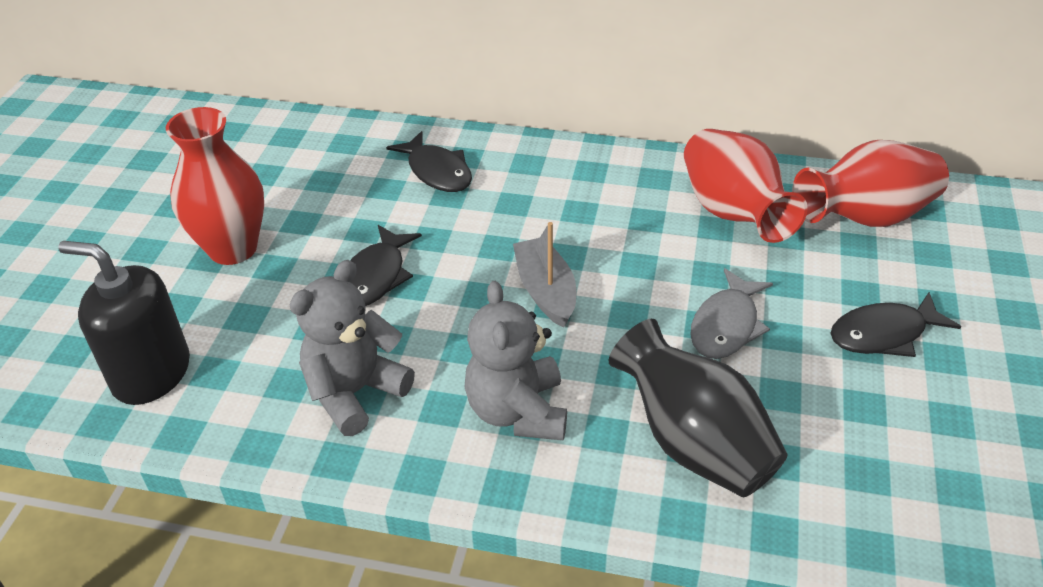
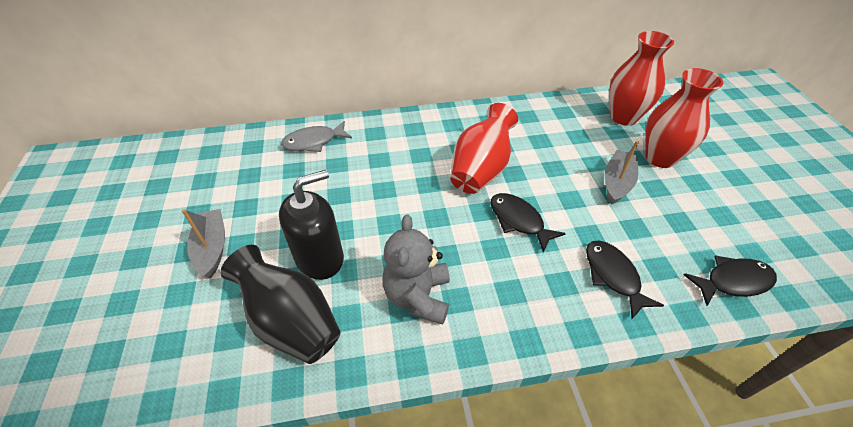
grey boat: [513,222,576,328] = 1 -> [182,209,225,279] [604,140,639,205] = 2
grey teddy bear: [290,260,415,436] [464,281,567,440] = 2 -> [382,215,450,325] = 1

